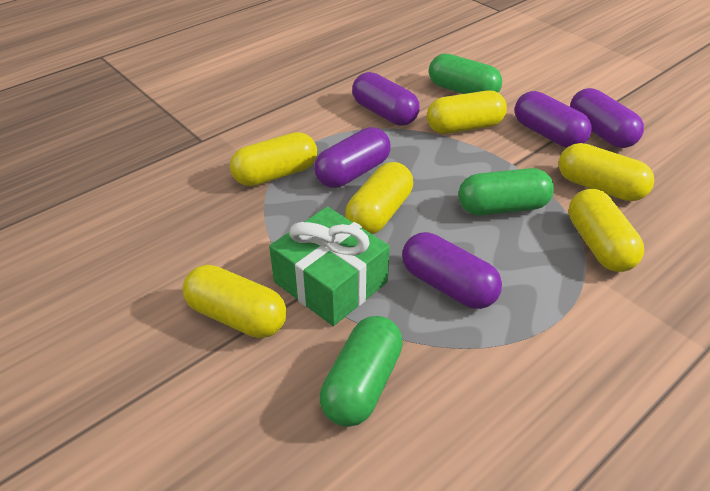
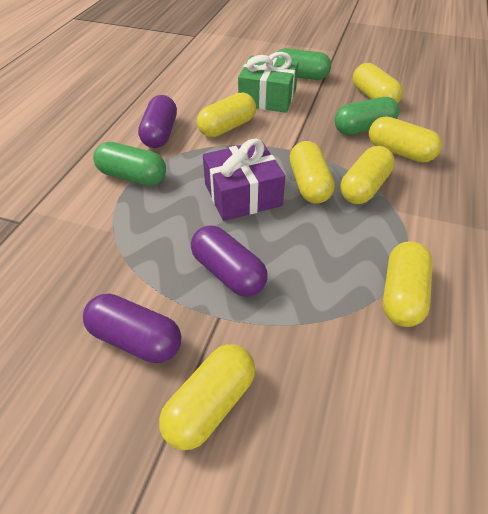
purple capsule: [314,127,391,188] [352,72,420,126] [402,232,502,309] [515,91,592,148] [570,88,644,148] = 5 -> [83,293,181,363] [138,95,177,148] [191,225,267,297] = 3
purple gift: none = 0 -> [203,138,285,221] = 1
yellow capsule: [183,265,287,338] [230,132,317,186] [345,162,413,234] [427,91,507,134] [559,143,654,201] [569,189,644,272] = 6 -> [159,344,255,450] [197,92,256,137] [290,141,335,204] [340,146,395,204] [353,63,403,103] [369,116,442,163] [383,241,433,327] = 7

